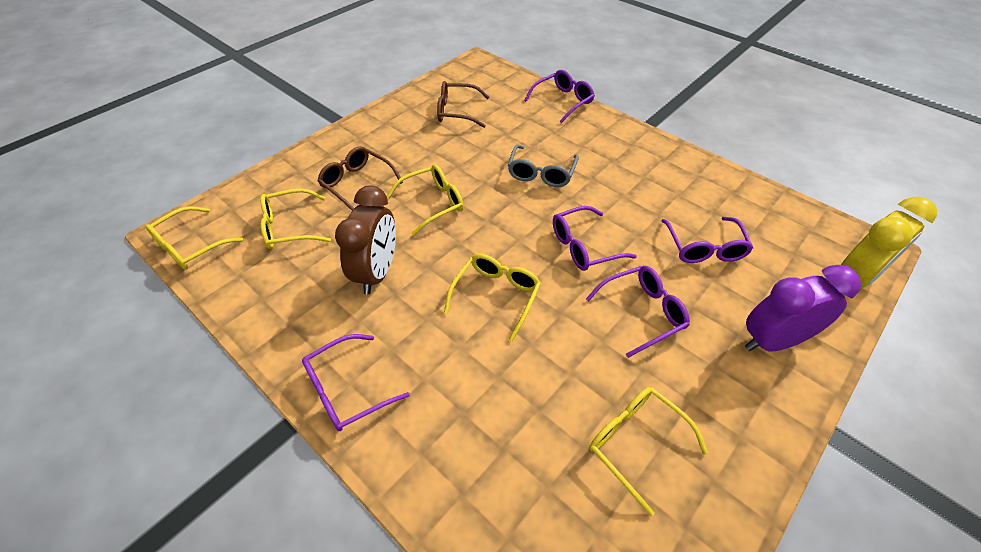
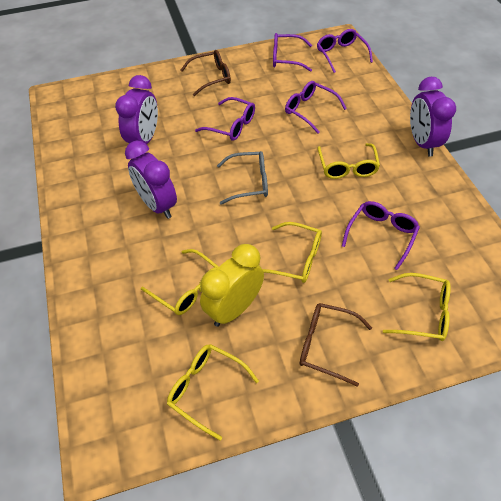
brown clock: [335,186,396,294] = 1 -> none = 0
purple clock: [745,265,861,351] = 1 -> [115,75,158,144] [125,141,177,219] [410,77,456,156] = 3

